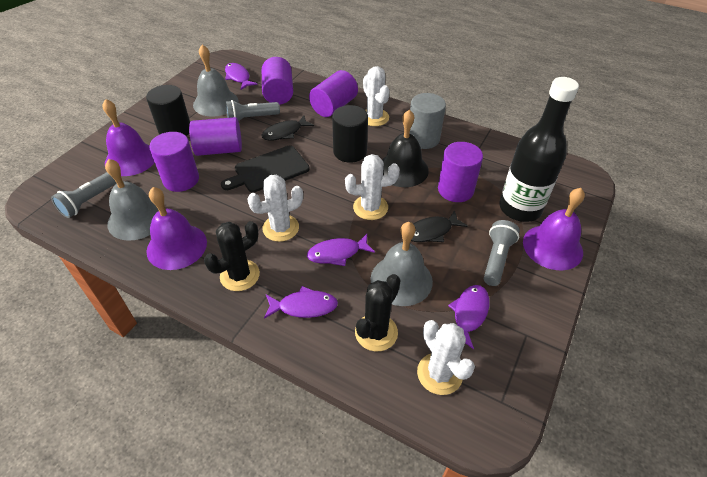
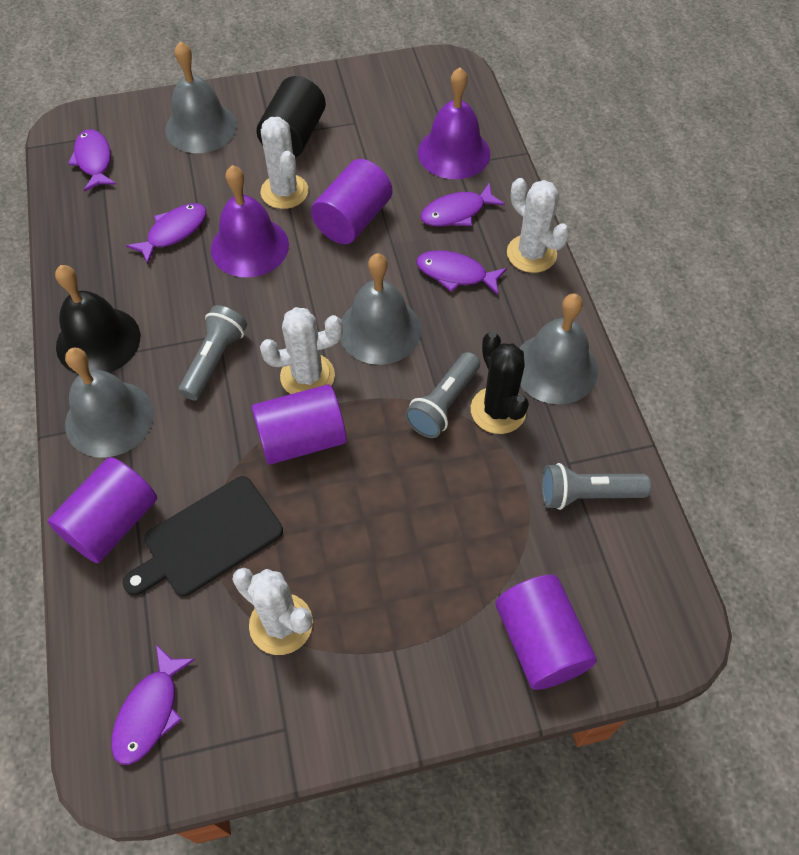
black bottle: [499,77,579,222] = 1 -> none = 0
black cactus: [204,221,260,291] [355,274,401,352] = 2 -> [471,332,529,434] = 1
black cylinder: [146,85,190,136] [332,105,368,163] = 2 -> [257,76,326,157] = 1
black fish: [261,115,314,141] [411,210,468,242] = 2 -> none = 0
grey bell: [105,159,159,241] [193,45,239,117] [370,222,433,306] = 3 -> [65,348,154,458] [165,41,237,153] [340,253,421,365] [520,293,598,404] = 4
grey cylinder: [410,93,446,149] = 1 -> none = 0
purple bell: [103,99,155,176] [146,187,207,270] [523,188,585,271] = 3 -> [211,165,289,277] [418,67,490,179] = 2
purple cylinder: [149,132,199,192] [189,117,242,156] [262,57,293,105] [309,70,358,117] [438,142,483,202] = 5 -> [48,457,157,563] [251,384,347,465] [311,159,392,244] [495,575,597,690] = 4
purple fish: [225,63,258,90] [264,286,338,319] [307,234,375,266] [448,285,489,350] = 4 -> [68,129,116,192] [111,645,196,765] [126,203,206,264] [417,250,507,295] [421,183,505,227] = 5

